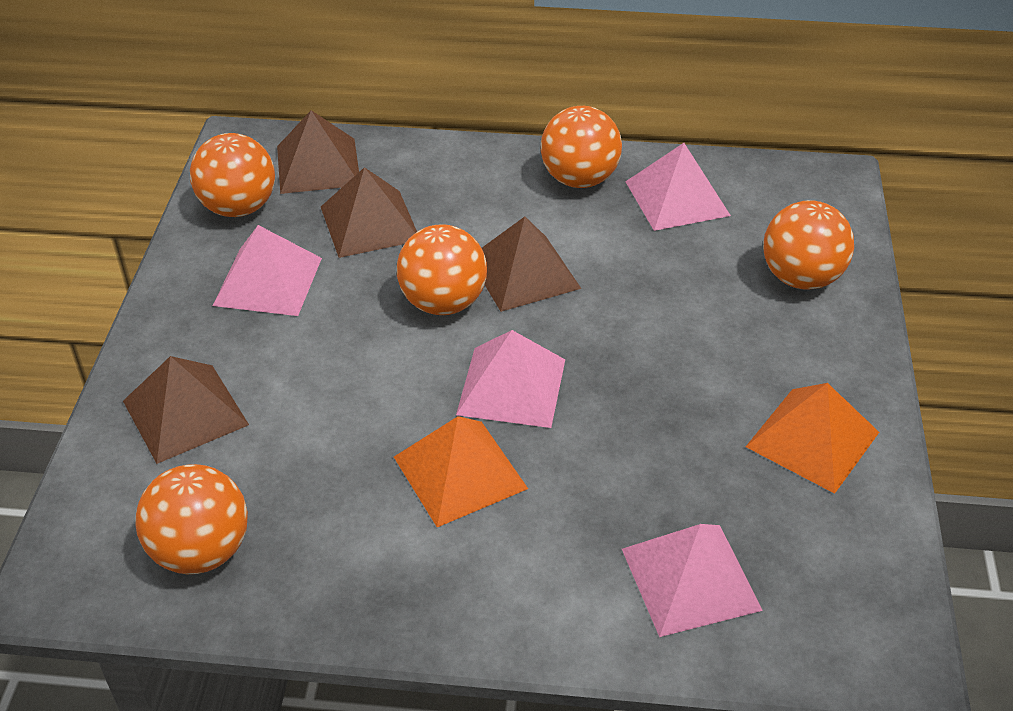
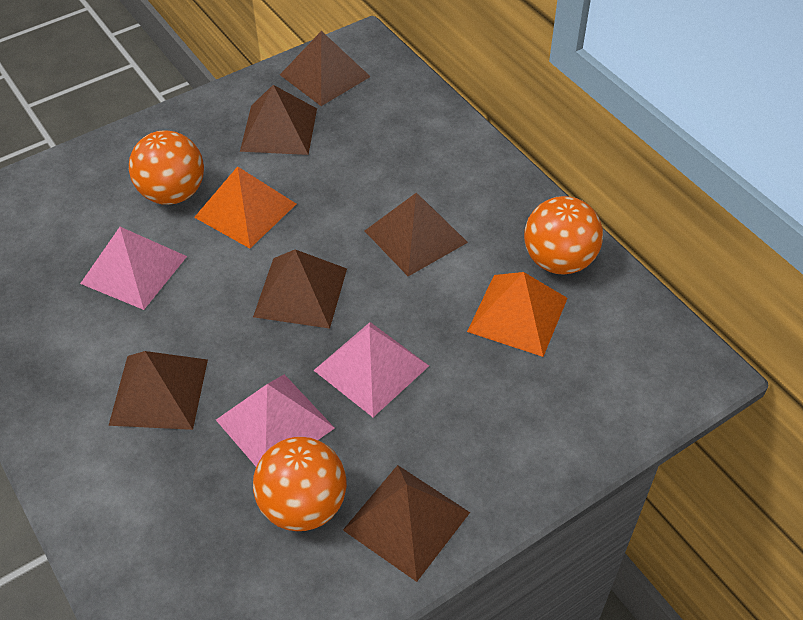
brown pyramid: [123,356,249,464] [277,110,359,194] [321,167,417,258] [482,217,581,312] = 4 -> [108,351,208,430] [240,85,317,155] [253,249,347,329] [280,31,371,106] [343,465,470,582] [365,193,468,276] = 6
orange ball: [135,464,248,574] [190,133,275,217] [397,224,487,315] [541,106,622,188] [763,200,854,290] = 5 -> [129,130,204,205] [253,437,347,531] [524,196,603,275] = 3
pink pyramid: [213,225,322,316] [456,330,565,428] [622,524,763,637] [625,143,731,231] = 4 -> [80,227,187,310] [216,374,335,466] [313,322,429,417] = 3

